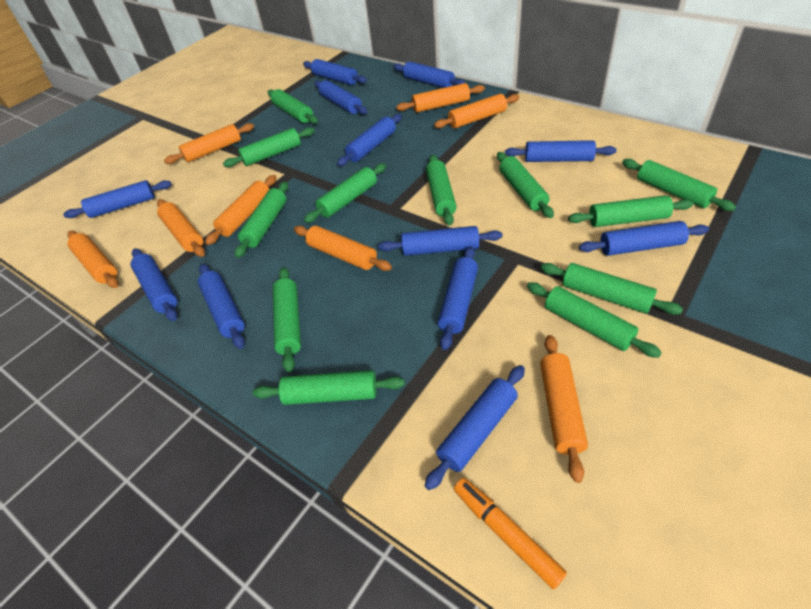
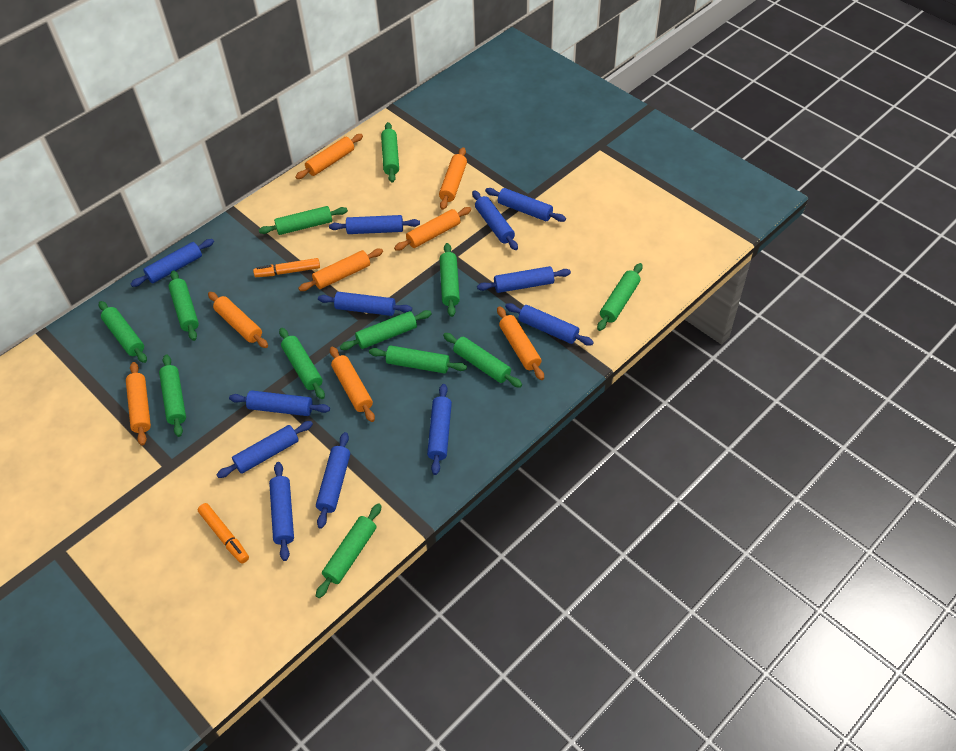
orange marker: [454,478,567,589] = 1 -> [198,503,249,564] [253,258,320,277] = 2

